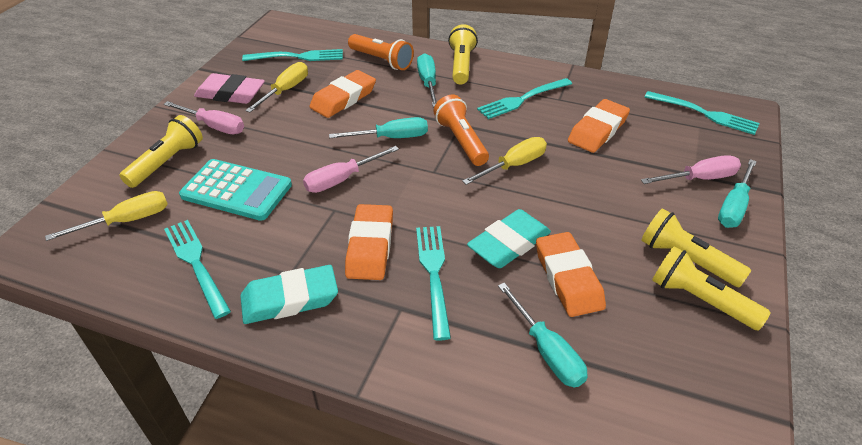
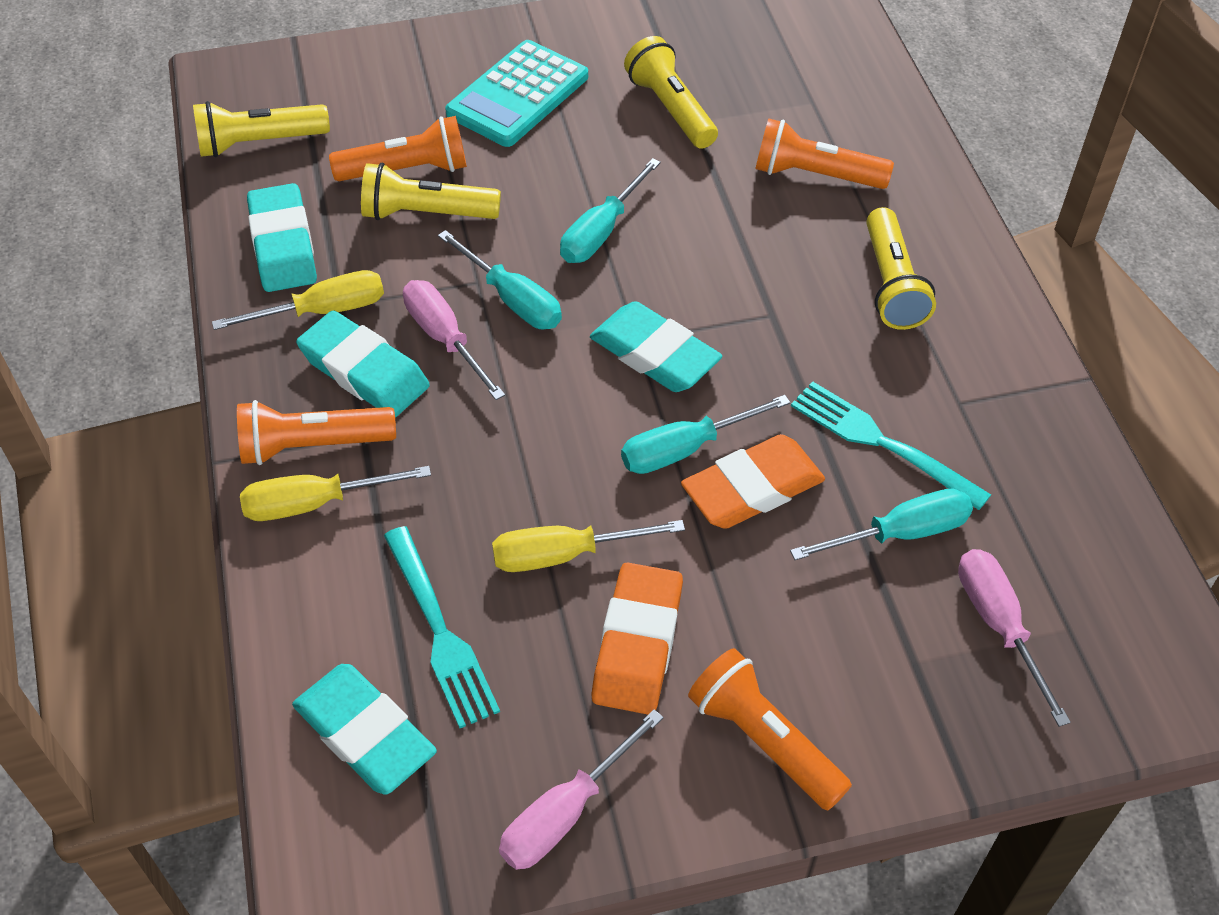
orange eraser: [309,70,376,118] [345,204,393,280] [536,232,606,317] [568,99,630,153] = 4 -> [591,562,683,715] [681,434,825,529] = 2
orange flashlight: [348,34,414,70] [434,94,489,166] = 2 -> [237,400,396,465] [329,116,467,181] [688,648,852,811] [755,118,894,189] = 4
pink eraser: [194,73,265,104] = 1 -> none = 0
turquoise eraser: [240,265,338,324] [467,209,551,268] = 2 -> [247,183,317,292] [292,664,437,795] [296,310,430,417] [590,301,723,392] = 4
turquoise fork: [164,220,231,319] [242,49,343,61] [416,226,451,341] [477,78,572,119] [644,91,760,135] = 5 -> [384,526,500,728] [791,381,991,510] = 2

